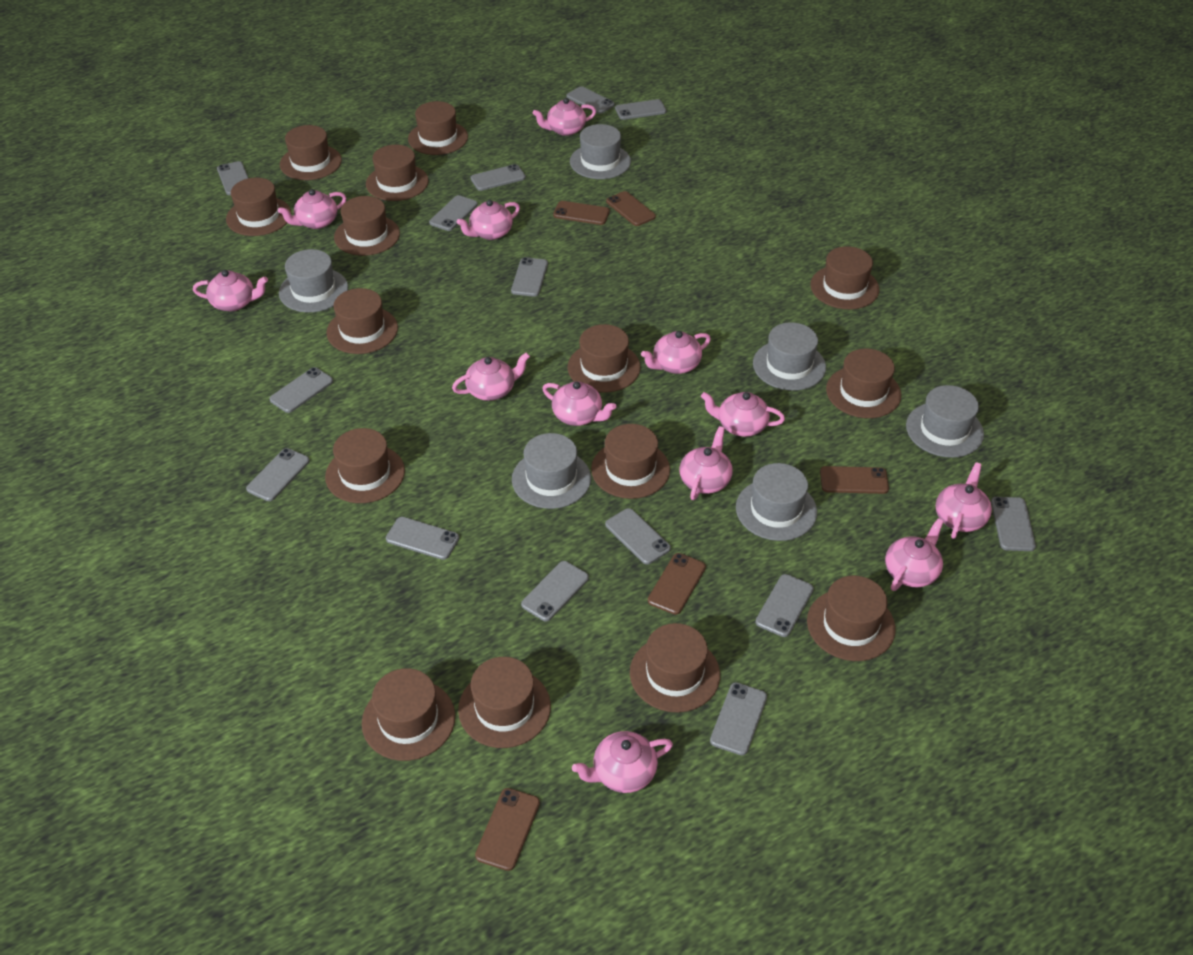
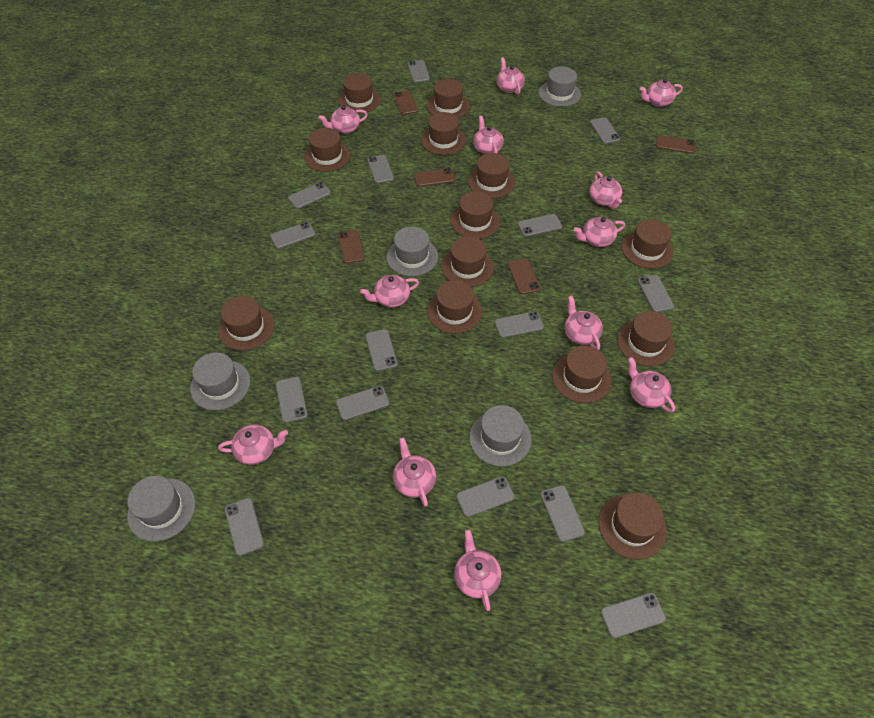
brown hat: [226,178,291,236] [280,125,342,180] [325,428,405,503] [326,288,398,354] [334,196,400,256] [362,668,455,761] [366,145,429,201] [408,101,468,155] [458,657,551,748] [568,324,640,393] [591,424,670,499] [630,623,720,712] [807,576,896,661] [810,246,880,309] [826,349,901,418] = 15 -> [218,296,274,350] [304,128,350,172] [338,73,381,114] [421,112,466,155] [427,79,470,118] [427,280,482,334] [441,236,494,287] [450,191,500,239] [468,153,515,198] [552,346,611,403] [598,492,667,559] [617,311,675,366] [621,219,674,269] = 13
grey hat: [279,249,348,313] [512,433,591,509] [570,124,631,179] [736,463,817,541] [753,322,826,391] [906,385,984,458] = 6 -> [127,476,195,542] [190,352,250,410] [386,226,438,276] [469,405,532,467] [538,67,581,107] = 5
grey phone: [217,161,248,195] [246,448,310,501] [269,367,333,413] [386,517,459,560] [429,195,478,231] [471,164,526,191] [511,257,548,297] [521,561,589,622] [566,86,615,114] [605,508,671,565] [615,99,667,120] [710,682,767,755] [755,574,814,637] [991,497,1036,551] = 14 -> [225,498,264,556] [270,222,315,249] [276,377,308,423] [288,182,331,209] [336,386,389,420] [365,329,398,371] [367,155,394,184] [408,60,430,83] [456,476,515,517] [495,311,544,338] [518,214,562,237] [540,485,585,542] [590,117,620,144] [600,593,666,638] [638,275,674,312] = 15

